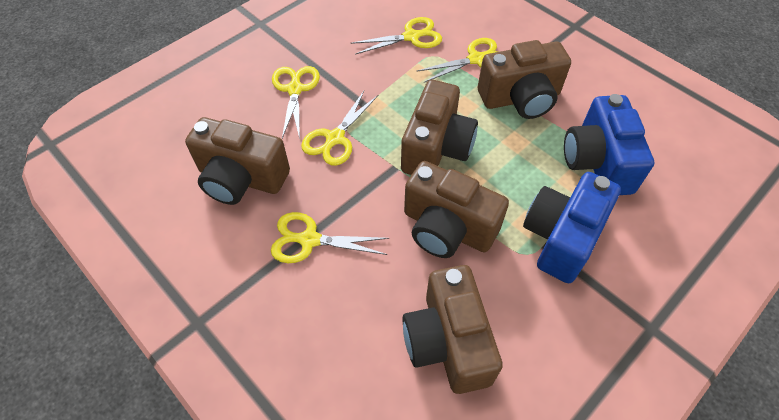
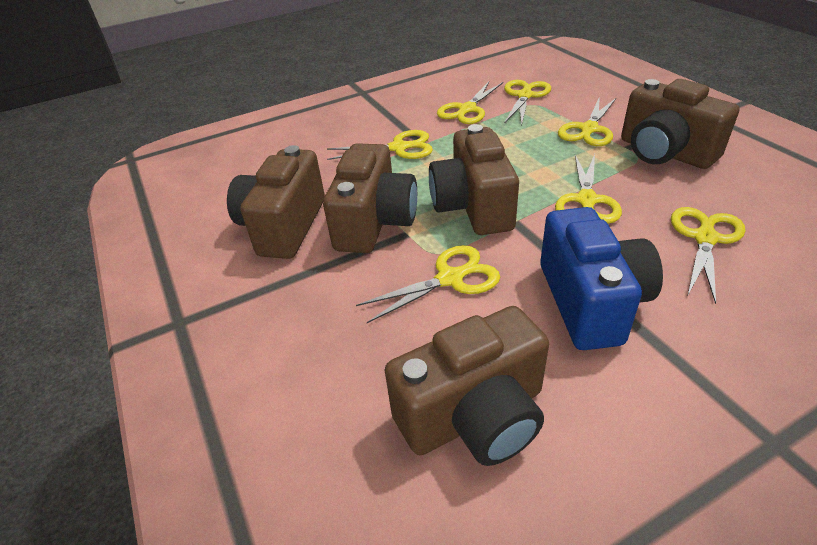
blue camera: [523,172,621,283] [564,94,654,195] = 2 -> [540,207,663,350] = 1
yellow scissors: [271,212,390,263] [272,66,320,139] [301,91,378,166] [351,17,442,55] [416,38,498,83] = 5 -> [327,130,433,160] [356,245,500,323] [437,82,503,124] [504,80,551,126] [555,154,622,224] [558,96,617,146] [671,207,746,304] = 7

